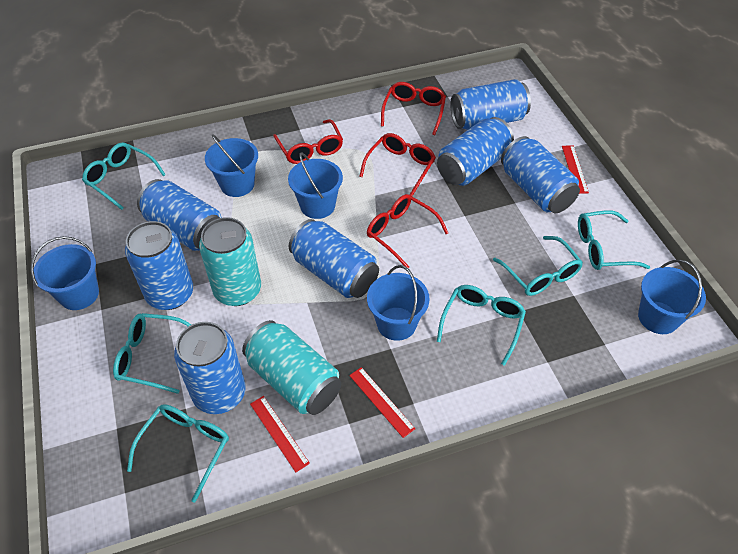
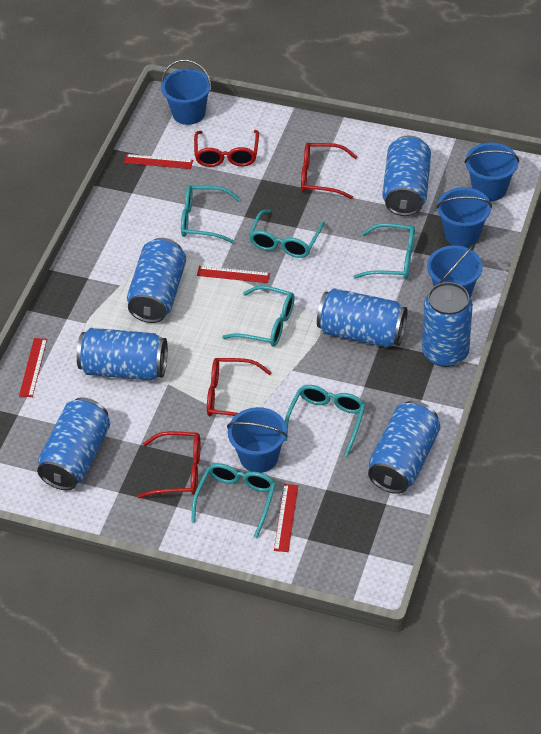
red ruler: [250,396,310,473] [349,367,415,438] [562,145,589,194] = 3 -> [19,338,47,397] [124,154,193,169] [197,266,270,283] [274,484,298,552] = 4
turquoise can: [199,217,261,306] [242,320,341,415] = 2 -> none = 0

